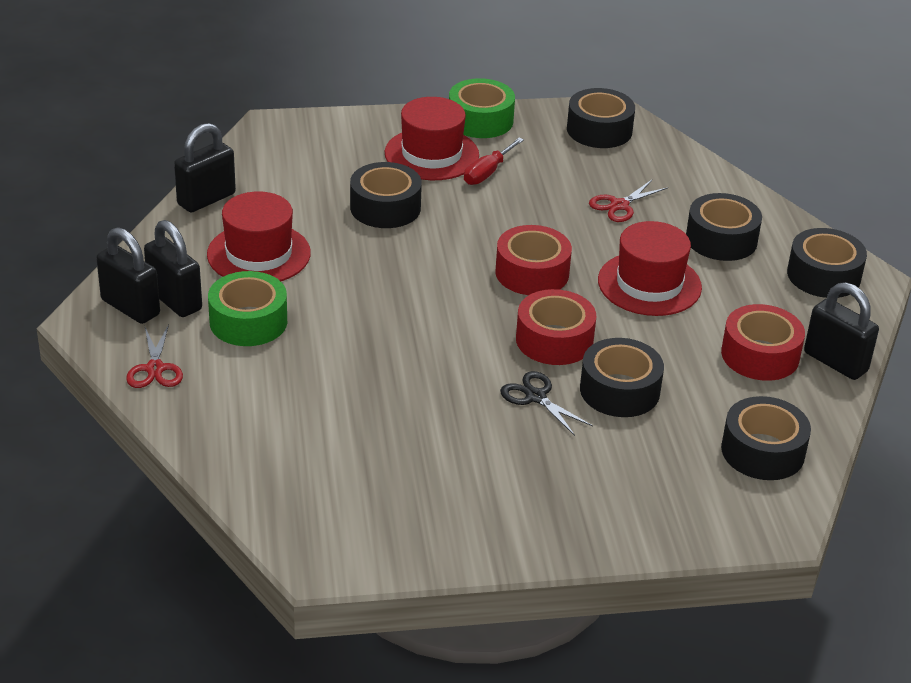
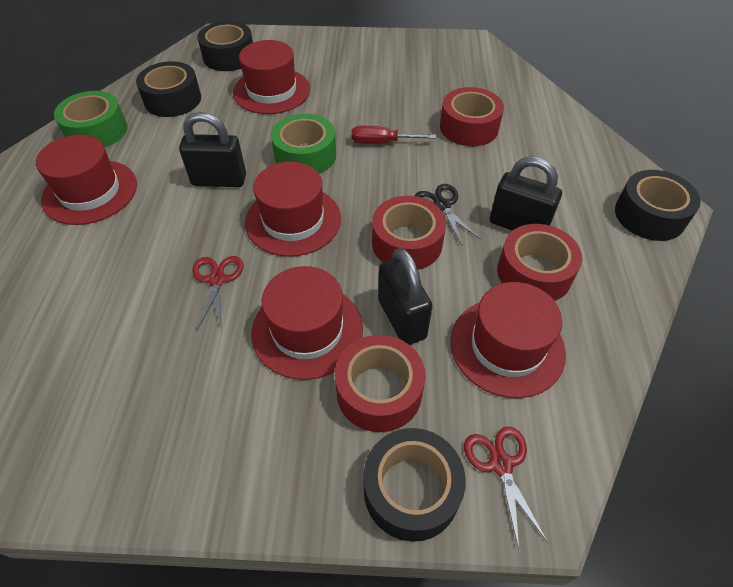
black padlock: [96,227,160,324] [144,220,202,317] [174,123,236,212] [804,282,879,380] = 4 -> [179,112,246,187] [378,248,433,345] [490,156,562,231] = 3
black tape: [350,162,422,228] [567,88,635,148] [580,338,664,417] [686,193,762,261] [721,396,811,480] [787,228,867,298] = 6 -> [136,61,201,117] [198,21,253,71] [363,428,466,542] [615,170,701,241] = 4
red hat: [207,192,311,281] [385,97,479,180] [598,221,702,316] = 3 -> [36,135,137,225] [233,40,310,114] [245,162,341,257] [251,266,363,380] [450,282,566,398] = 5
red tape: [495,225,572,295] [516,289,596,365] [721,304,805,381] = 3 -> [335,335,425,432] [372,196,446,270] [440,87,504,146] [497,224,582,301] = 4

